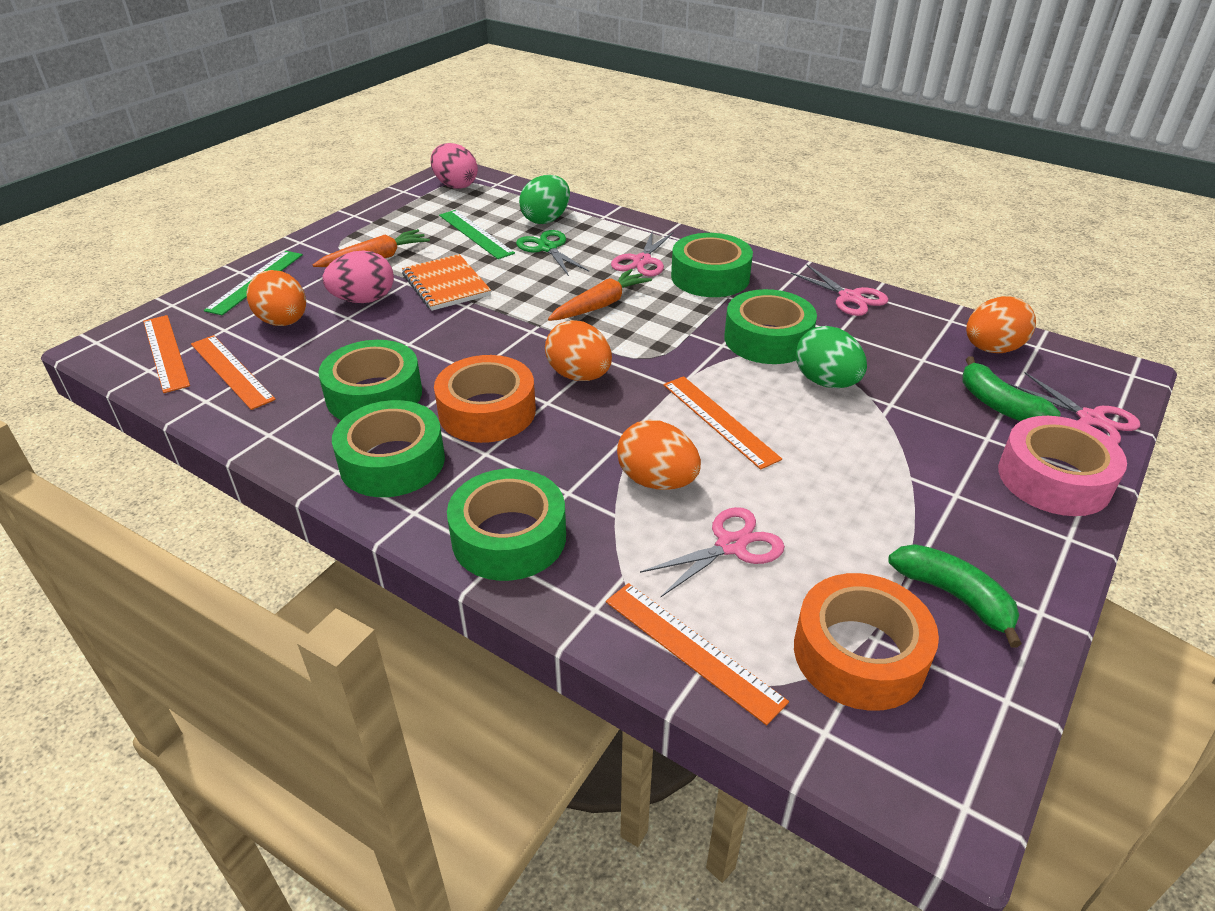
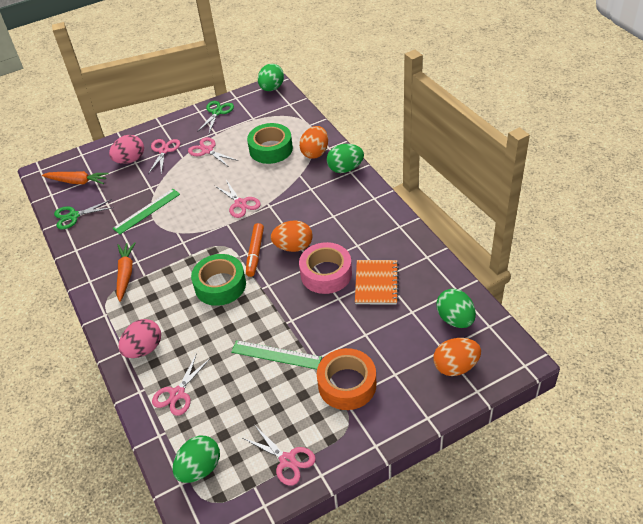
green banana: [888,544,1022,648] [962,356,1061,421] = 2 -> none = 0
green egg: [519,175,570,224] [796,326,867,388] = 2 -> [173,435,220,483] [258,64,284,91] [327,144,364,173] [436,289,476,328] = 4
green scissors: [516,230,589,276] = 1 -> [54,199,114,229] [197,101,234,133] = 2
green tape: [318,340,422,420] [332,400,445,497] [447,469,566,581] [671,233,753,297] [724,289,817,364] = 5 -> [191,254,246,306] [247,123,293,164] = 2
orange egg: [247,270,306,326] [545,320,612,381] [617,420,701,490] [966,296,1036,353] = 4 -> [271,220,313,252] [299,126,328,159] [433,338,481,376] = 3
orange marker: none = 0 -> [246,223,264,277] = 1
orange ruler: [143,315,190,393] [191,335,276,410] [606,583,789,725] [663,376,782,470] = 4 -> none = 0
orange tape: [434,355,536,443] [794,573,939,711] = 2 -> [317,348,376,410] = 1
pink scissors: [611,230,673,277] [640,507,785,597] [790,265,888,316] [1008,372,1140,444] = 4 -> [148,139,180,174] [152,353,211,416] [188,137,238,167] [214,180,261,218] [243,426,316,486] = 5

